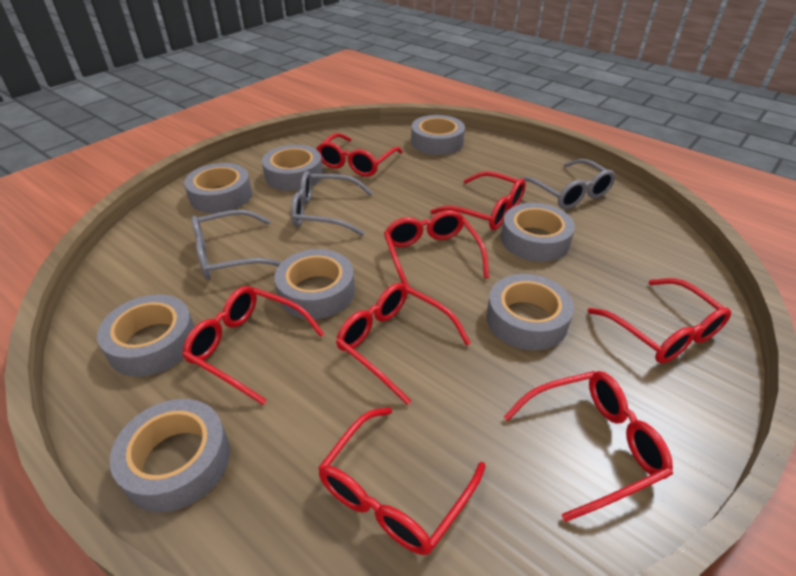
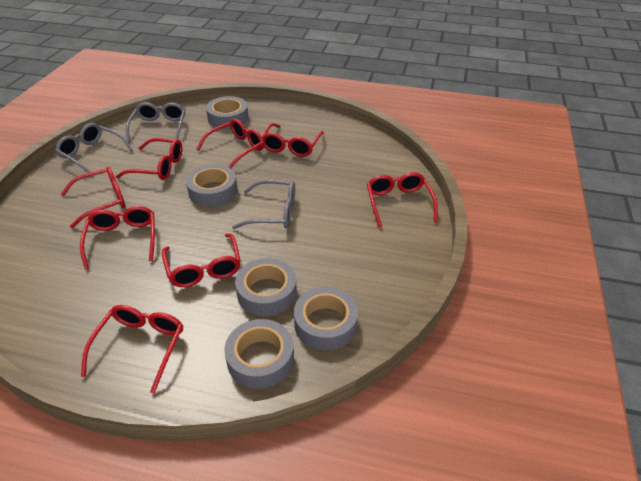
grey tape: [97,294,195,377] [110,399,230,512] [184,163,252,213] [262,145,323,191] [274,249,355,319] [411,115,465,155] [486,274,574,350] [501,203,575,262] = 8 -> [186,164,237,207] [206,96,249,129] [224,319,294,389] [235,258,297,316] [294,287,358,350] = 5

